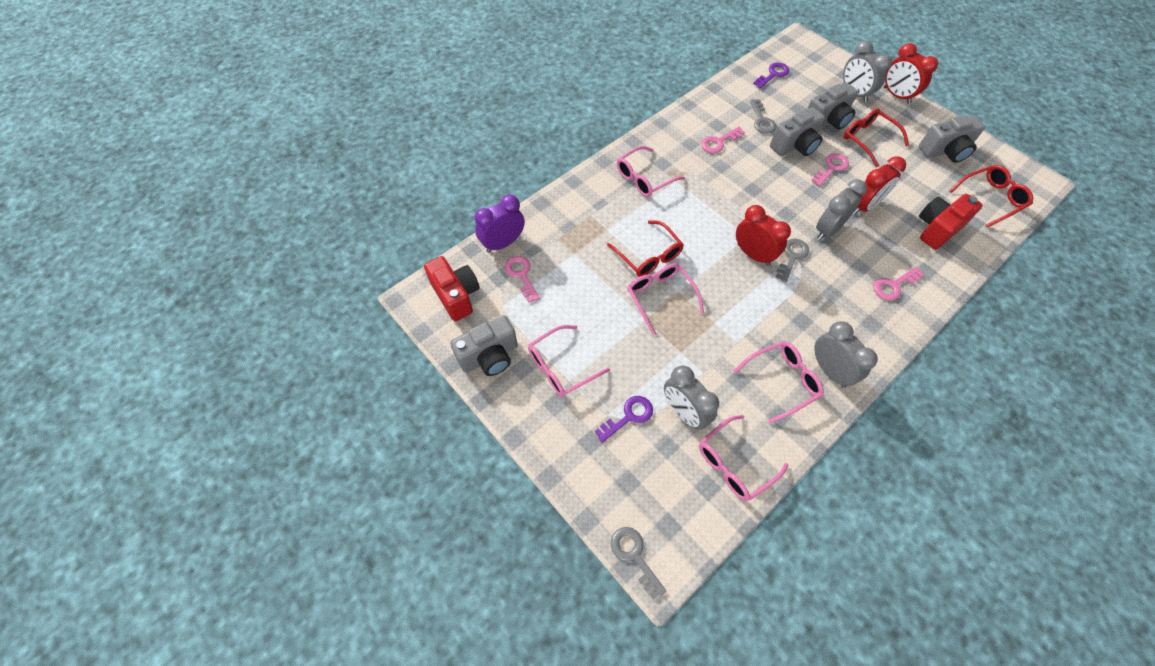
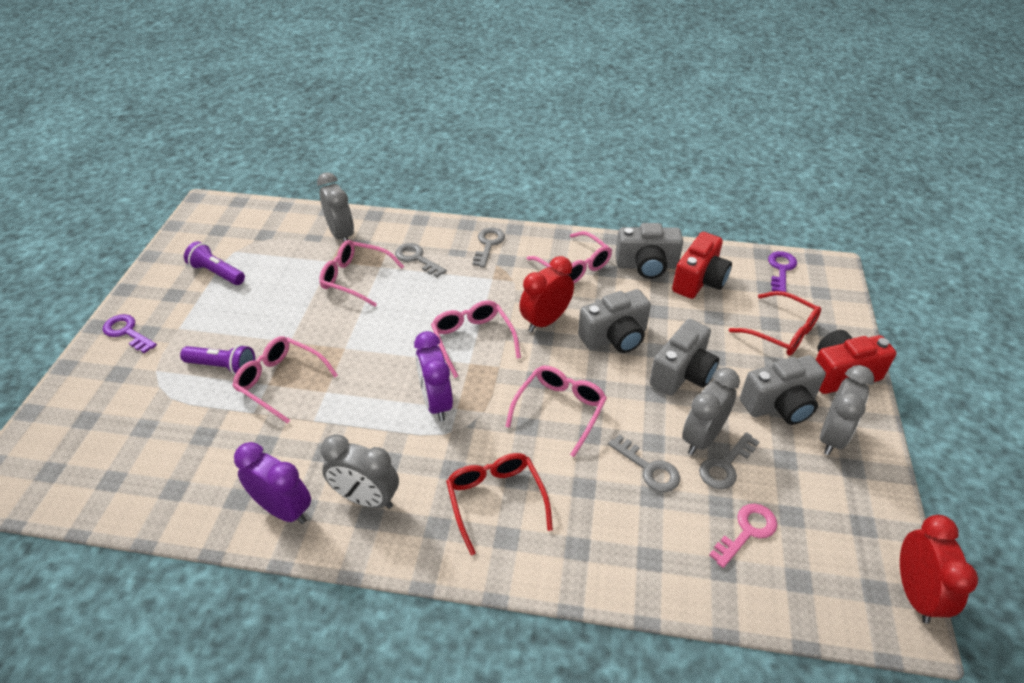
grey key: [611,527,666,600] [750,99,776,134] [775,238,809,283] = 3 -> [395,243,447,277] [473,228,505,267] [608,434,680,492] [699,432,760,489] = 4
pink key: [505,256,540,302] [701,127,745,153] [811,153,849,186] [874,267,924,300] = 4 -> [709,504,777,568] = 1
purple clock: [475,195,525,253] = 1 -> [234,442,311,524] [414,331,453,421] = 2
purple flashlight: none = 0 -> [180,345,255,375] [184,241,245,285] = 2
red clock: [736,205,791,266] [853,156,906,215] [884,43,938,104] = 3 -> [519,256,574,332] [900,515,978,624] = 2
red glasses: [607,220,684,277] [844,108,909,167] [949,165,1033,228] = 3 -> [446,453,553,555] [729,291,821,356] = 2

